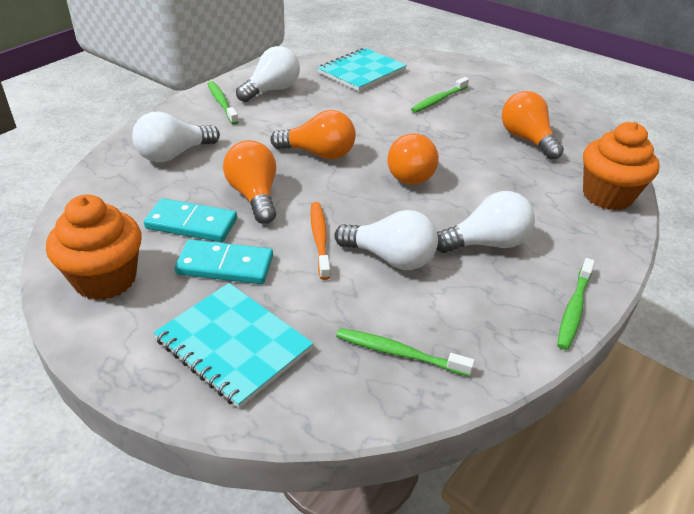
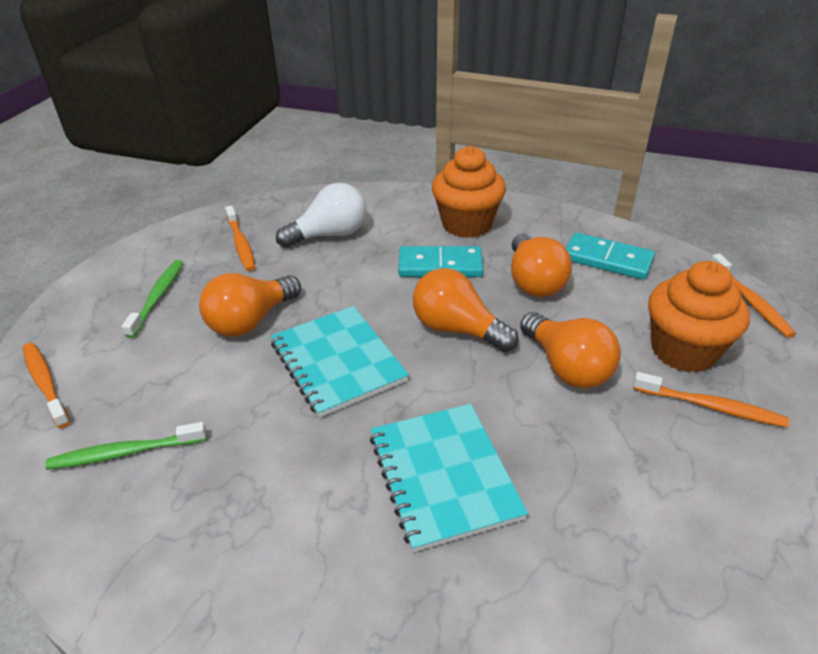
green toothbrush: [208,81,238,125] [336,328,475,377] [411,77,469,113] [557,258,595,350] = 4 -> [45,422,206,470] [121,260,183,338] = 2
orange toothbrush: [311,202,330,280] = 1 -> [23,343,70,428] [225,206,255,271] [633,372,789,427] [711,253,796,338] = 4
white light bulb: [132,111,220,162] [236,46,300,102] [334,210,438,270] [437,191,535,253] = 4 -> [276,183,366,248] = 1

